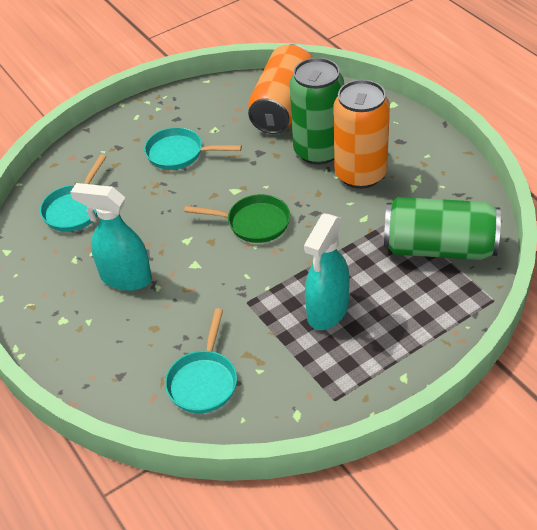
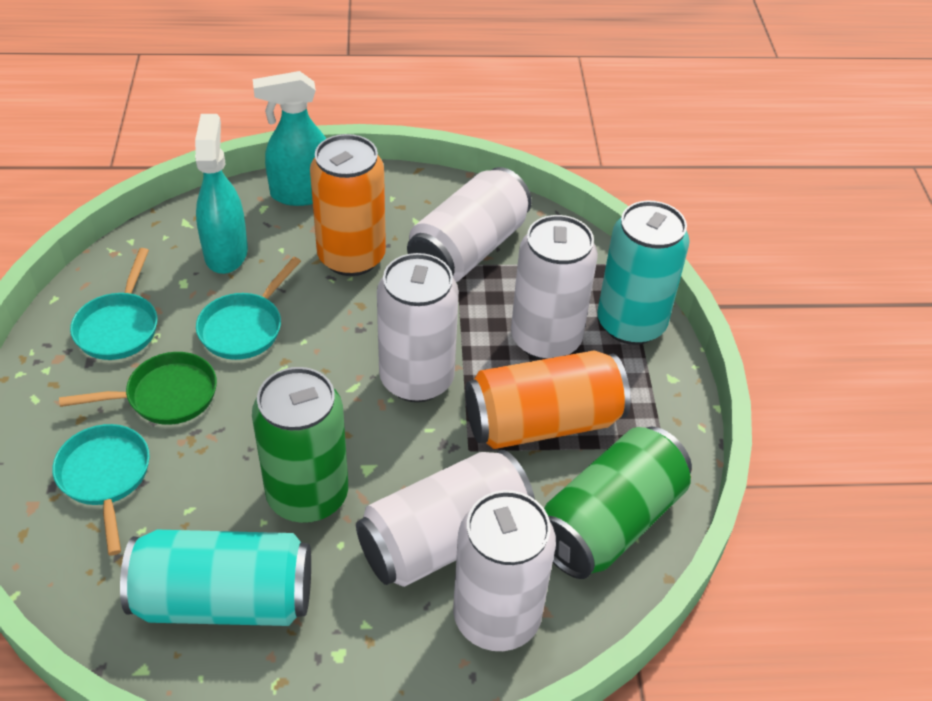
turquoise can: none = 0 -> [120,530,311,626] [597,201,690,345] = 2
white can: none = 0 -> [356,450,535,587] [377,253,459,402] [407,167,532,282] [453,490,556,651] [511,215,598,360] = 5

